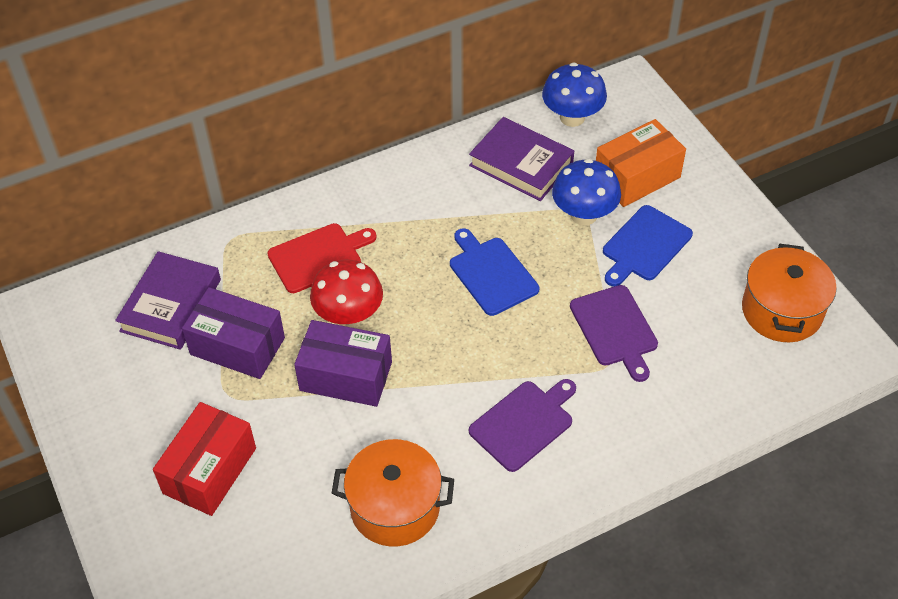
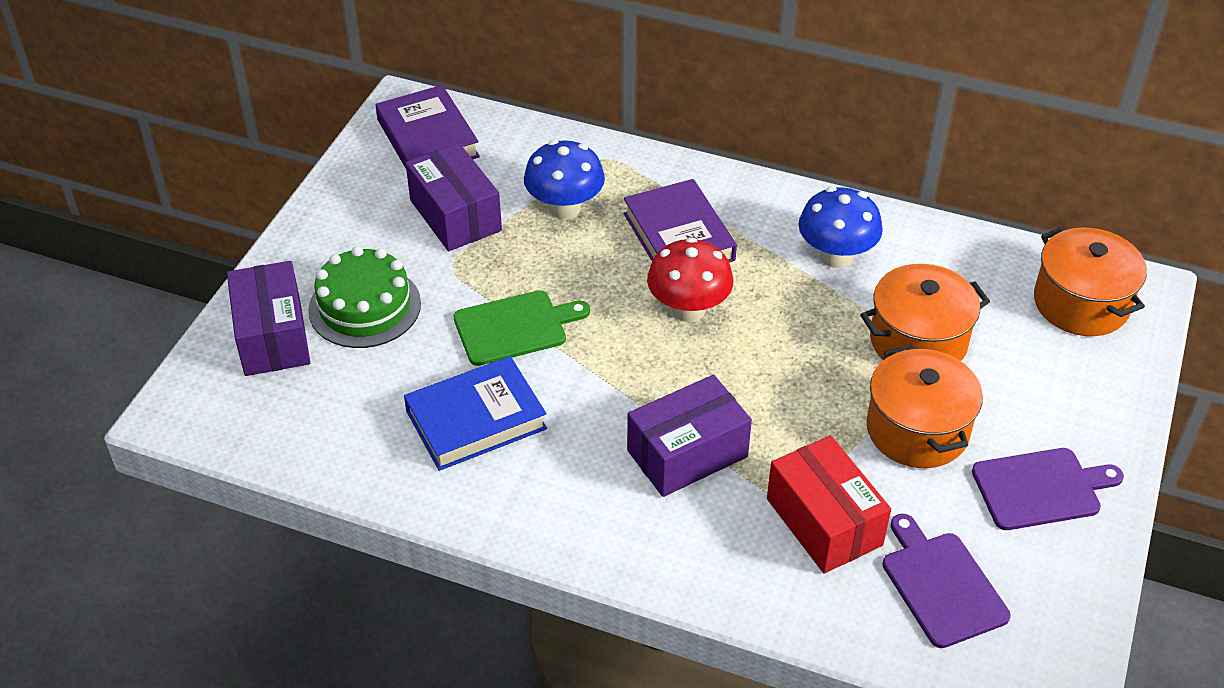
blue book: none = 0 -> [404,356,547,471] = 1
blue cutting board: [450,228,539,316] [603,205,693,287] = 2 -> none = 0
green cake: none = 0 -> [308,246,421,348] = 1
green cutting board: none = 0 -> [453,290,590,366] = 1
orange box: [596,119,686,207] = 1 -> none = 0
orange pot: [332,439,454,546] [742,244,837,342] = 2 -> [860,264,990,361] [866,345,983,468] [1034,226,1147,336] = 3
purple box: [182,287,285,379] [294,320,392,407] = 2 -> [227,261,310,376] [406,143,502,251] [627,375,752,497] = 3
red cutting board: [267,223,377,293] = 1 -> none = 0

